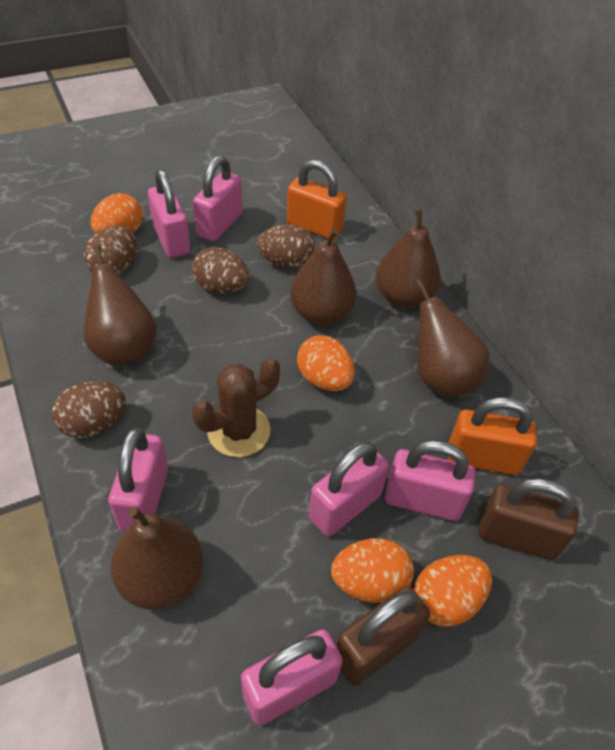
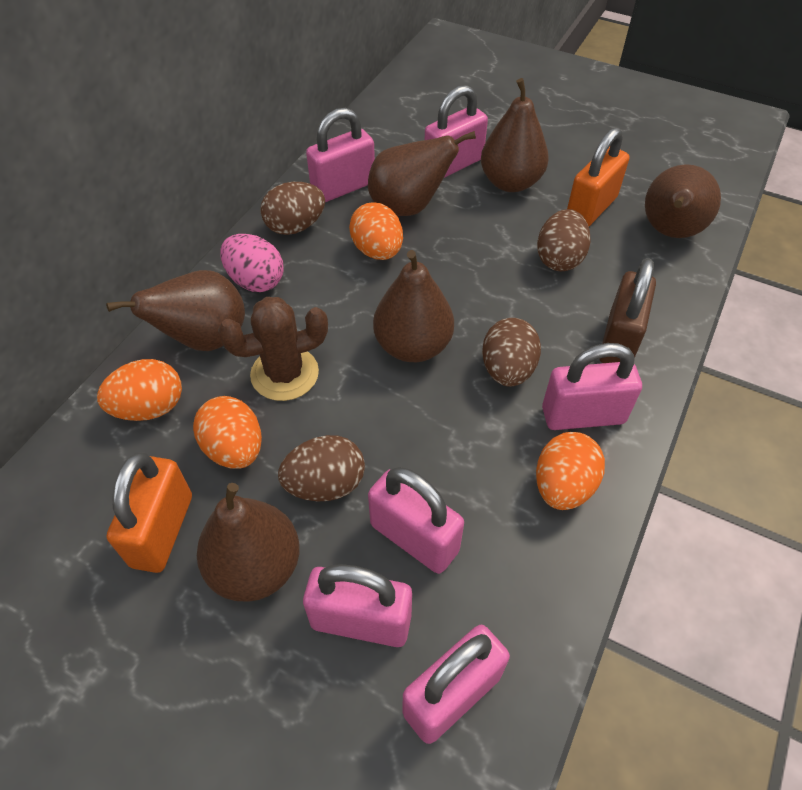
brown padlock: [336,586,430,686] [478,478,578,560] = 2 -> [600,258,656,363] = 1
brown pear: [84,245,157,366] [111,507,204,610] [290,228,357,325] [376,208,441,308] [415,279,490,398] = 5 -> [106,270,245,351] [197,483,300,602] [368,131,476,216] [373,250,454,362] [481,78,549,192] [645,164,721,238] = 6
pink egg: none = 0 -> [220,234,284,292] = 1

